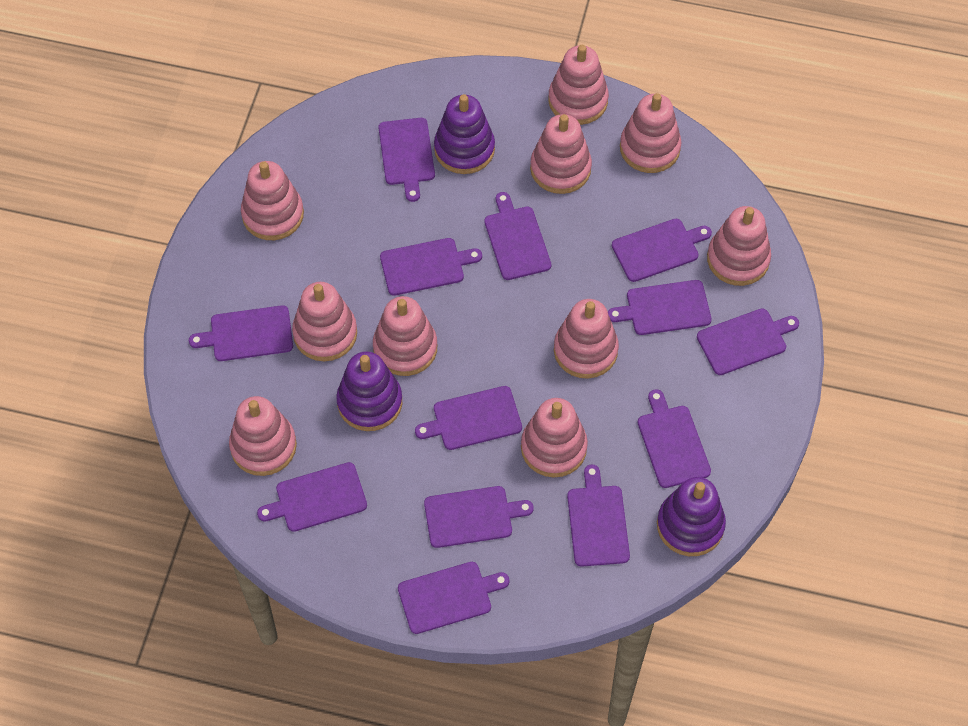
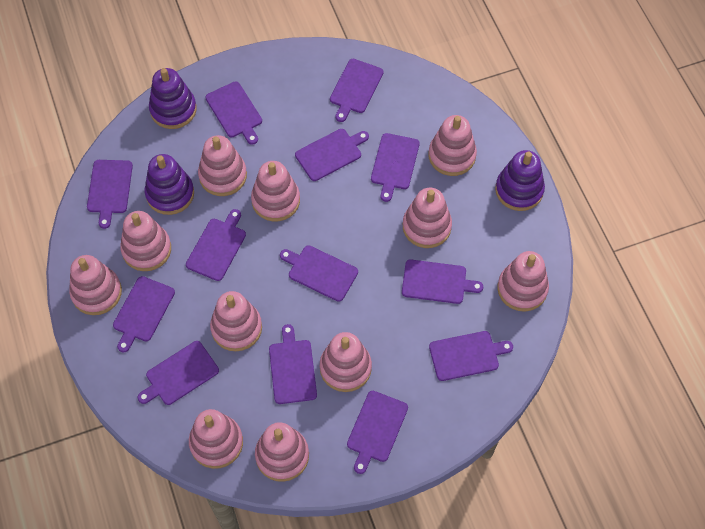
pink stacking toy: [229,396,297,476] [241,161,304,240] [292,282,357,361] [373,296,437,376] [521,398,588,478] [530,114,592,194] [548,45,609,125] [554,299,619,379] [620,93,682,173] [707,206,771,286] = 10 -> [69,255,122,315] [120,211,171,271] [189,409,243,469] [198,135,247,196] [210,291,262,351] [251,161,300,221] [255,422,309,482] [320,332,372,392] [403,188,452,248] [428,115,477,176] [497,251,549,312] = 11

